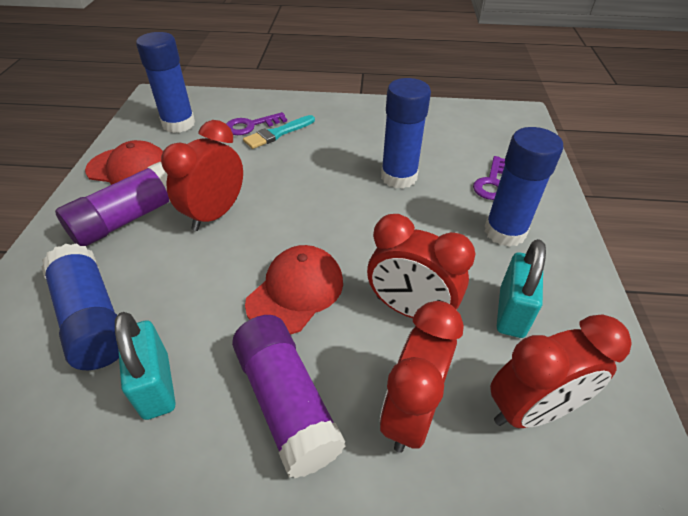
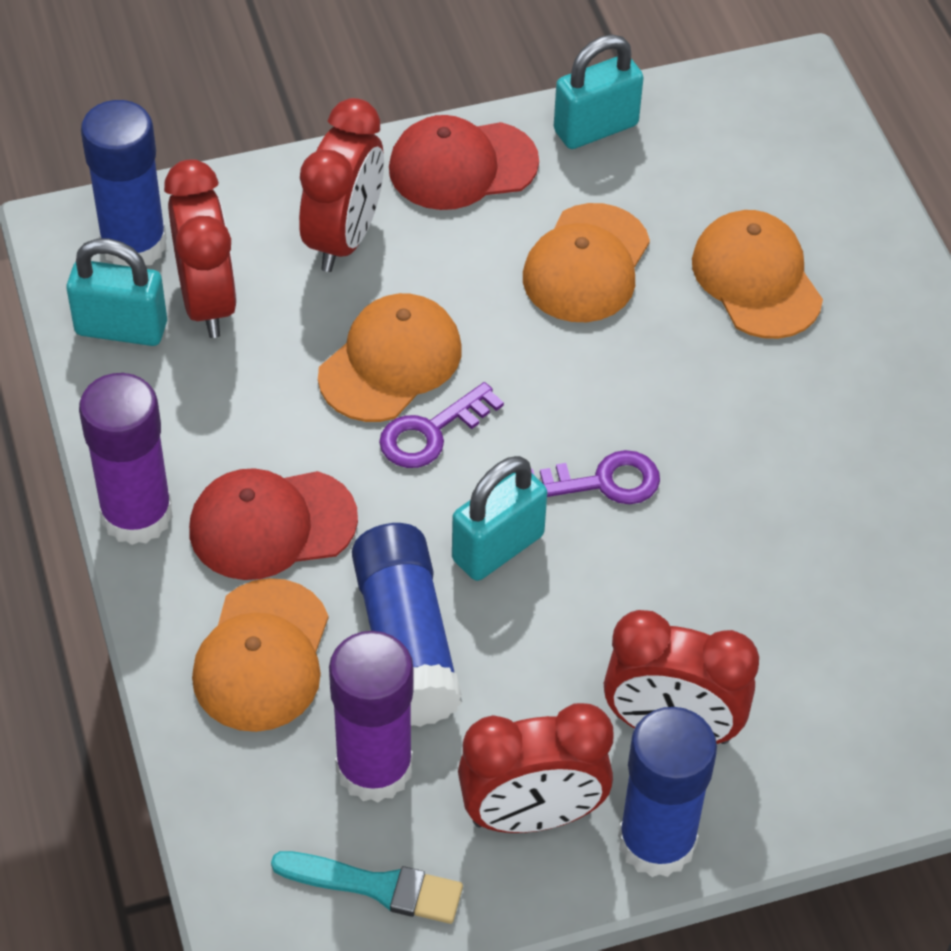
blue glue stick: [42,243,119,370] [136,32,195,133] [381,78,431,189] [484,127,563,247] = 4 -> [81,100,167,266] [352,523,462,727] [618,707,717,877] = 3
orange cap: none = 0 -> [192,578,328,732] [318,293,462,422] [523,203,650,322] [692,210,823,339] = 4
turquoise padlock: [115,312,176,420] [497,239,546,338] = 2 -> [66,239,167,346] [452,456,547,581] [554,35,644,149] = 3

